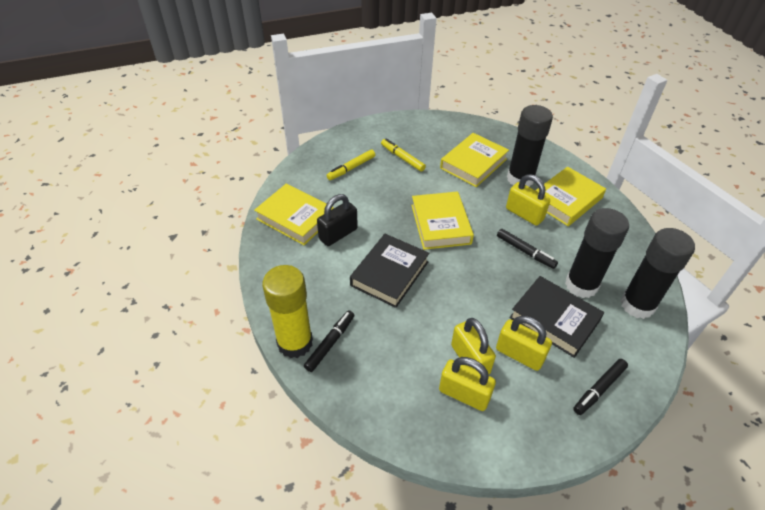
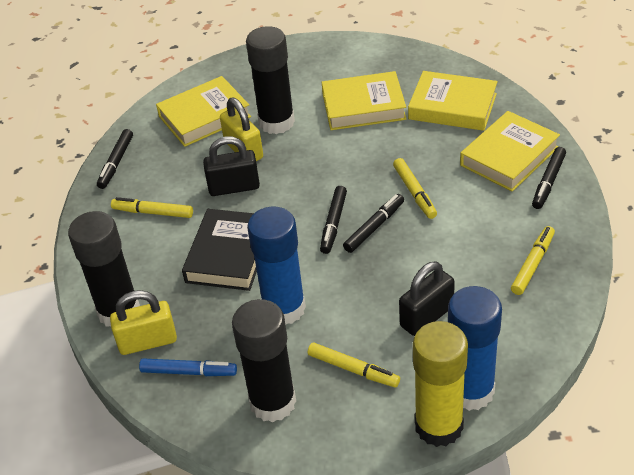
black book: [350,234,429,308] [509,276,604,358] = 2 -> [182,209,257,291] = 1
black marker: [304,310,354,372] [497,229,558,269] [573,359,628,415] = 3 -> [97,129,133,189] [320,186,347,254] [343,194,404,253] [532,147,566,209] = 4
black padlock: [317,194,358,246] = 1 -> [203,136,260,196] [399,261,455,336] = 2
blue glue stick: none = 0 -> [247,207,306,325] [448,286,502,411] = 2
blue marker: none = 0 -> [139,358,237,376] = 1
yellow marker: [326,150,375,180] [381,138,426,171] = 2 -> [111,197,193,218] [307,342,400,387] [393,158,437,219] [511,226,555,295] = 4
yellow padlock: [439,357,496,411] [451,318,496,375] [496,316,552,371] [506,174,550,226] = 4 -> [110,290,177,355] [220,98,263,161] = 2

